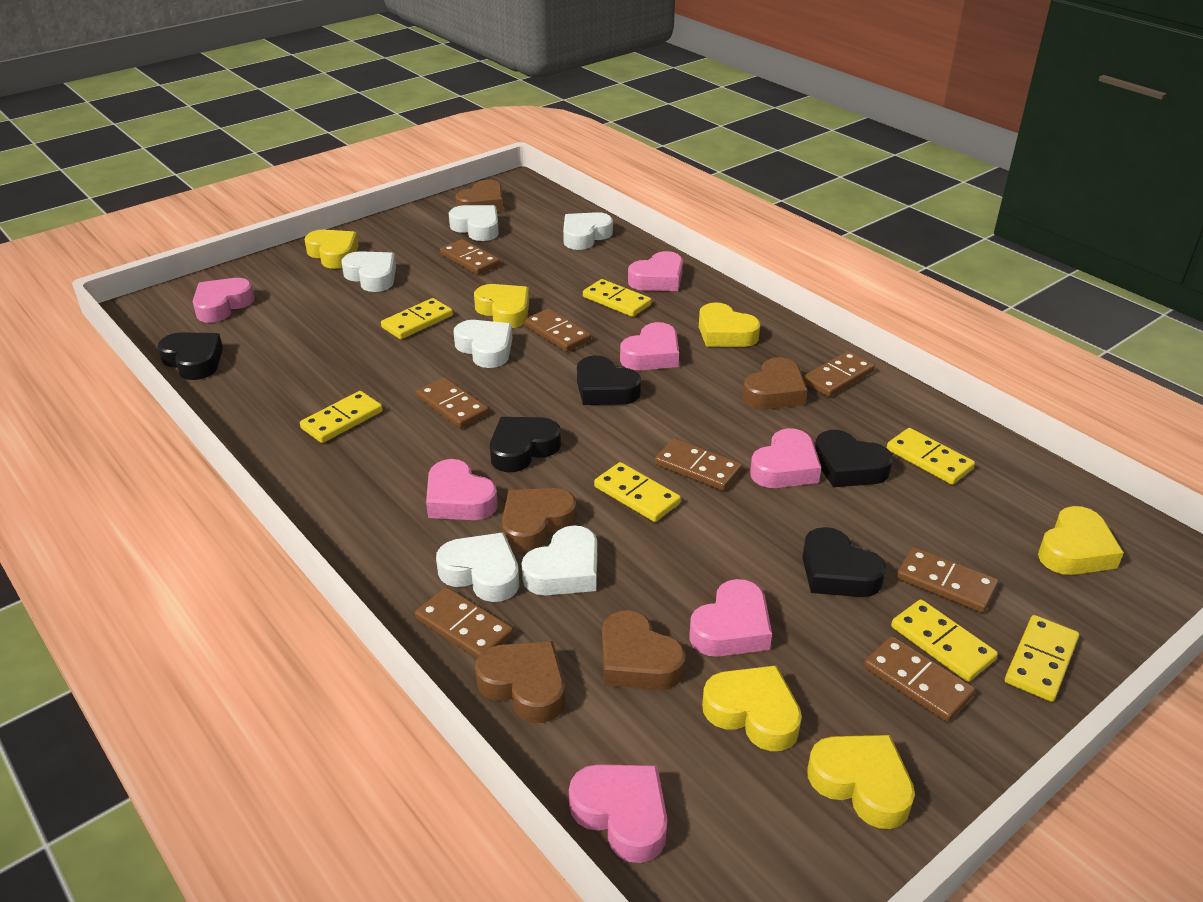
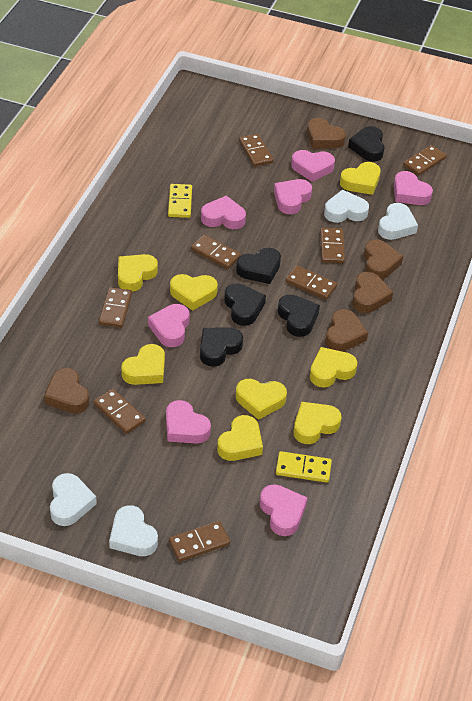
white heart: [342,251,396,292] [436,532,519,602] [449,205,499,241] [454,320,513,368] [521,525,597,595] [563,212,613,250] = 6 -> [50,473,97,526] [109,505,158,556] [324,190,369,223] [378,203,418,240] = 4
yellow domino: [300,391,383,443] [381,298,453,339] [583,279,652,317] [594,462,681,522] [887,428,975,485] [891,599,998,682] [1005,615,1079,702] = 7 -> [168,184,192,218] [276,451,332,483] = 2
yellow heart: [305,230,359,269] [474,284,529,328] [699,302,760,347] [702,665,802,751] [807,735,915,829] [1038,506,1124,575] = 6 -> [118,254,158,292] [121,344,165,385] [170,274,218,311] [217,415,263,461] [236,379,287,420] [294,402,342,444] [310,347,357,387] [340,162,381,195] = 8

